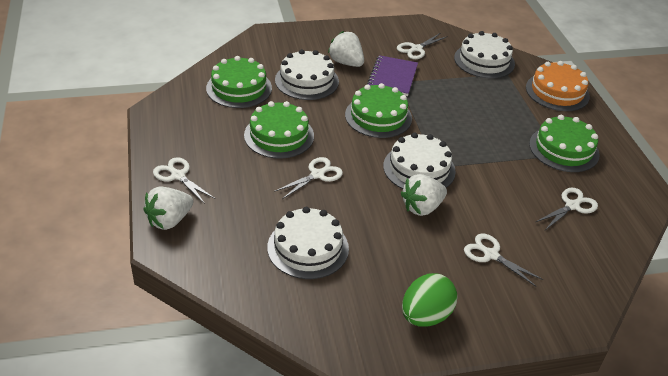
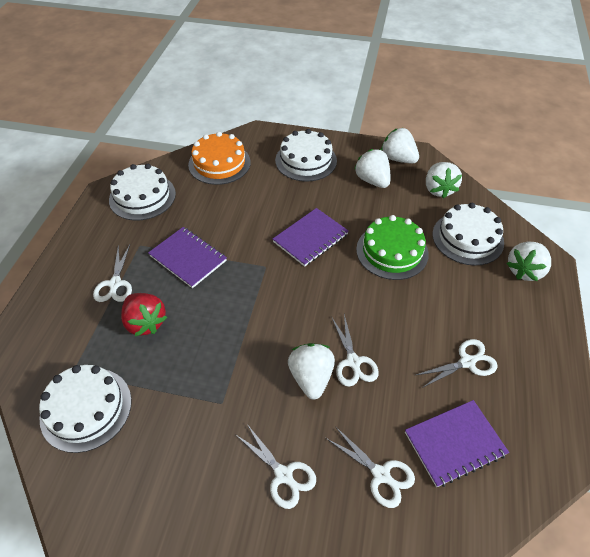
green cake: [206,56,272,108] [244,101,314,159] [345,83,412,138] [529,115,600,172] = 4 -> [356,215,429,280] = 1
green egg: [402,273,457,327] = 1 -> none = 0
purple notebook: [367,55,418,96] = 1 -> [148,227,227,288] [273,208,349,267] [405,400,509,487] = 3
red strawberry: none = 0 -> [121,293,167,336] = 1
white strawberry: [143,187,193,230] [328,31,364,67] [401,174,447,216] = 3 -> [288,343,335,400] [354,149,390,188] [381,128,419,164] [426,162,462,199] [507,242,551,281] = 5

